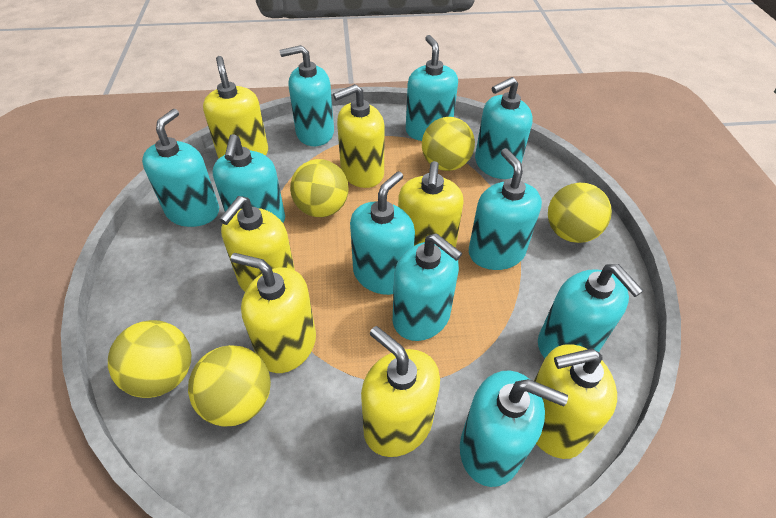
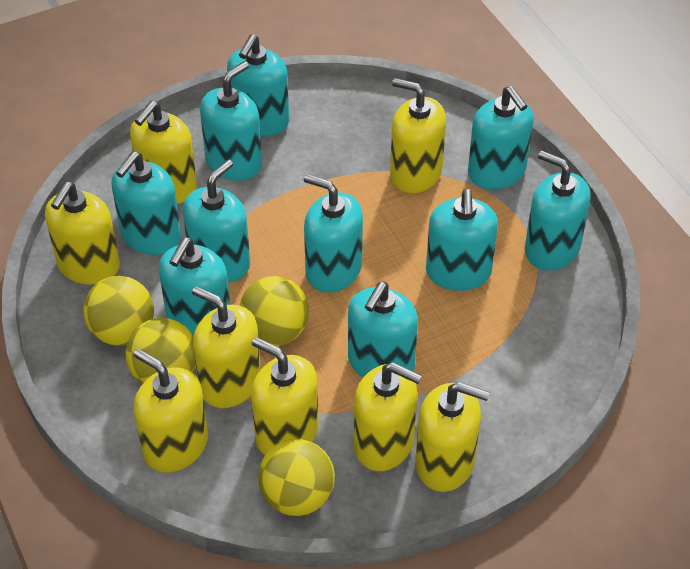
yellow ball: [108,320,191,398] [188,345,271,427] [290,159,349,217] [422,117,475,171] [548,183,612,243] = 5 -> [83,276,154,346] [126,318,196,384] [240,276,309,346] [258,439,335,516] = 4
yellow soap dispenser: [203,56,268,158] [219,196,295,292] [231,253,316,373] [333,84,385,188] [361,326,440,457] [398,161,464,248] [534,344,617,459] = 7 -> [45,182,120,285] [130,101,197,204] [133,349,208,473] [192,286,261,408] [251,337,319,455] [354,362,422,471] [390,78,446,193] [415,382,490,492] = 8

